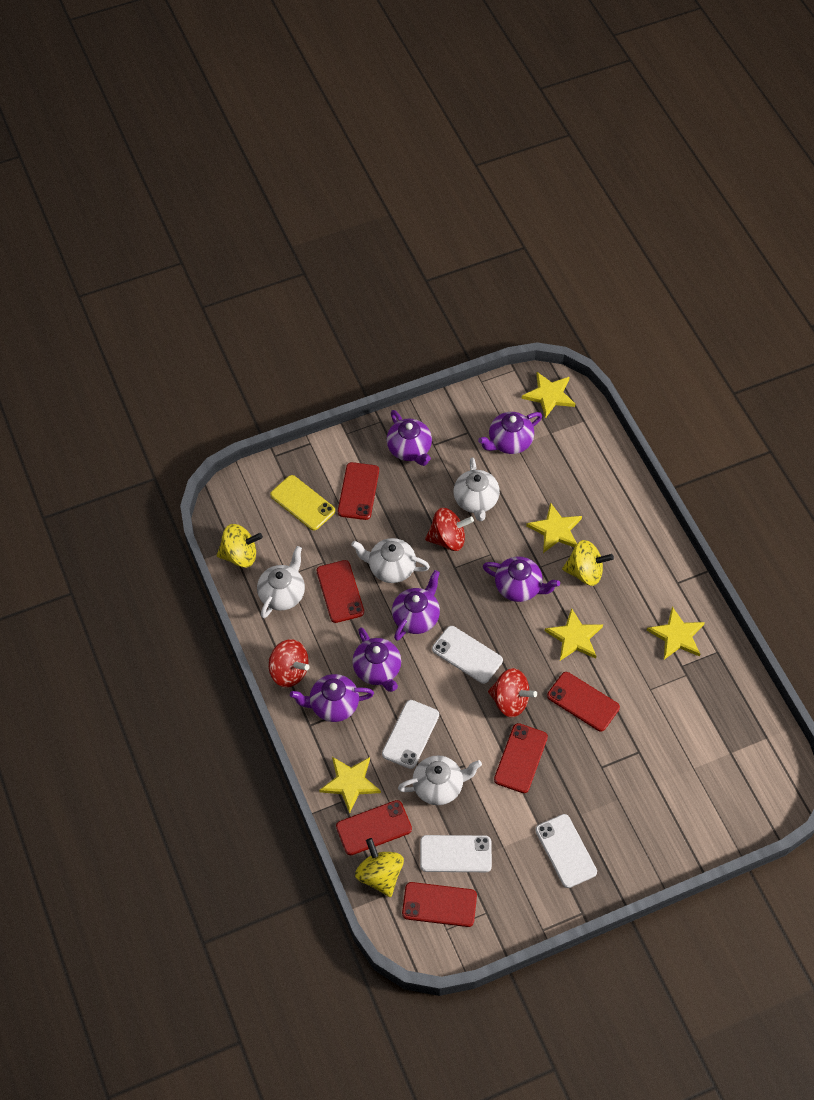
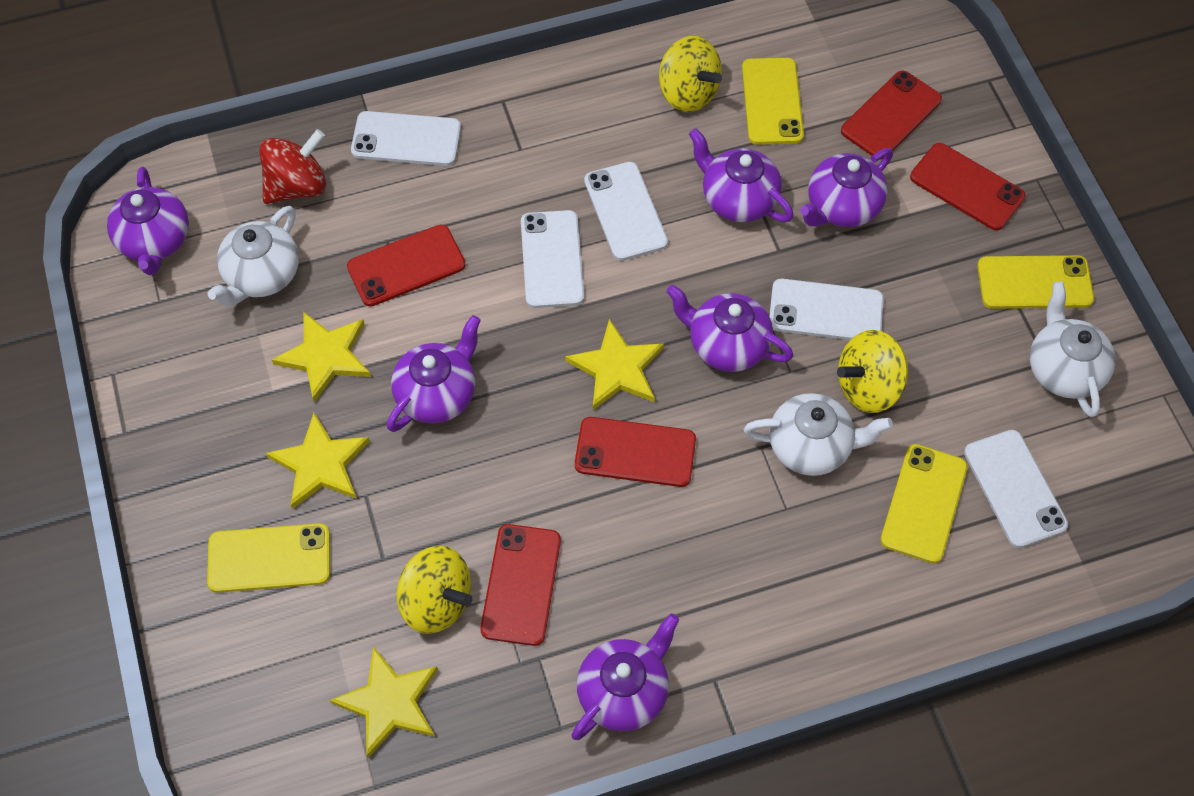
red phone: [317,560,364,623] [336,800,412,855] [338,462,379,520] [402,882,477,927] [494,723,548,793] [547,672,620,731] = 6 -> [347,225,465,306] [480,524,561,646] [575,417,696,487] [841,71,942,160] [910,143,1025,230] = 5
red spinning top: [269,639,309,688] [425,508,474,551] [488,668,537,717] = 3 -> [259,129,326,204] = 1
white phone: [382,700,439,769] [420,835,492,872] [432,626,503,684] [535,814,597,888] = 4 -> [351,111,461,166] [521,210,584,308] [584,162,668,261] [769,279,884,340] [964,430,1068,548] = 5
white teapot: [257,546,305,618] [351,538,430,583] [398,755,482,805] [453,457,500,521] = 4 -> [208,206,299,307] [744,393,893,476] [1030,281,1115,417] = 3
yellow phone: [270,475,335,530] = 1 -> [207,523,330,593] [742,58,804,145] [880,444,968,563] [977,255,1094,309] = 4
yellow star: [319,757,381,813] [521,372,575,419] [526,502,582,553] [545,608,603,661] [647,607,705,659] = 5 -> [266,413,370,509] [272,312,371,402] [330,646,438,758] [565,319,664,410] = 4

